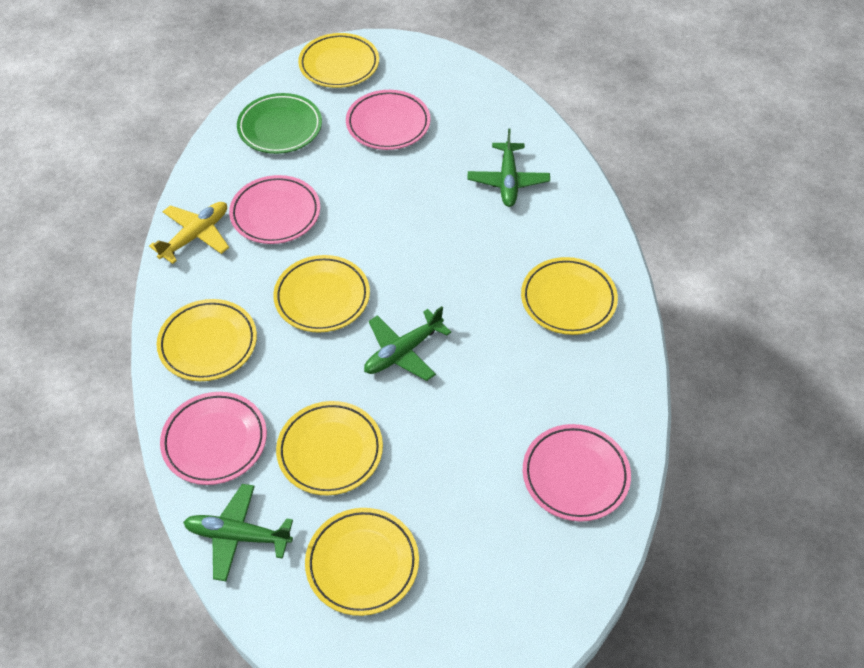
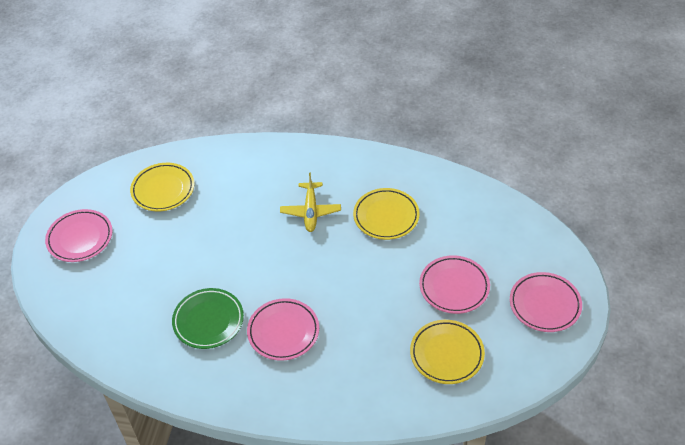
green plane: [183,484,293,581] [364,306,451,381] [468,128,550,207] = 3 -> none = 0
yellow plate: [157,299,257,381] [273,255,370,333] [276,401,383,495] [298,33,379,88] [305,508,419,616] [521,257,618,335] = 6 -> [130,163,195,211] [353,188,420,240] [410,320,485,384] = 3

